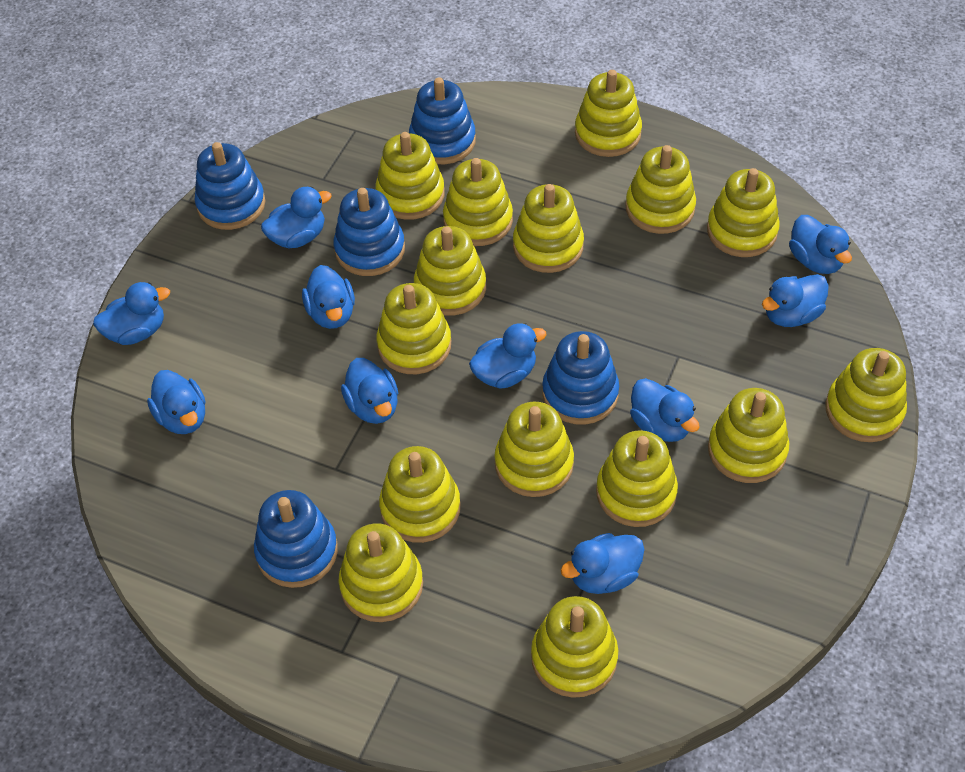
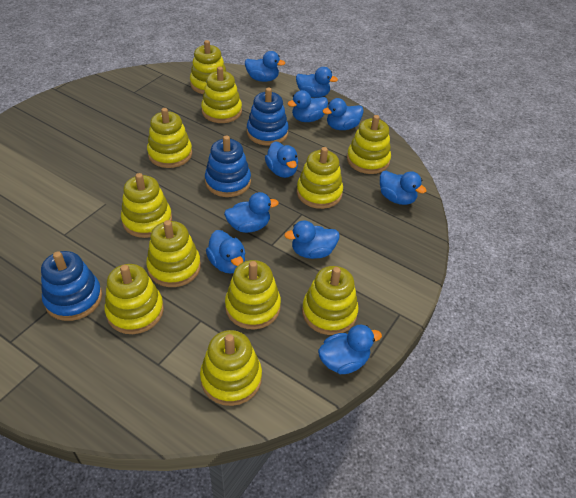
blue stacking toy: [195,142,265,230] [254,490,338,588] [334,188,405,276] [409,78,476,164] [542,331,619,425] = 5 -> [41,251,102,321] [205,135,251,197] [247,88,289,146] = 3
yellow stacking toy: [338,523,423,622] [375,132,445,220] [376,283,451,374] [379,446,461,543] [414,226,486,316] [443,158,513,246] [494,401,574,497] [513,184,584,273] [531,596,618,698] [575,70,642,157] [596,430,678,527] [625,145,696,234] [707,168,780,257] [708,388,789,483] [825,348,907,442] = 15 -> [104,264,164,334] [121,173,172,238] [146,220,201,287] [147,108,192,168] [190,40,226,94] [200,330,262,406] [201,67,242,123] [225,260,281,330] [297,147,343,209] [302,266,358,335] [347,115,391,174] = 11

